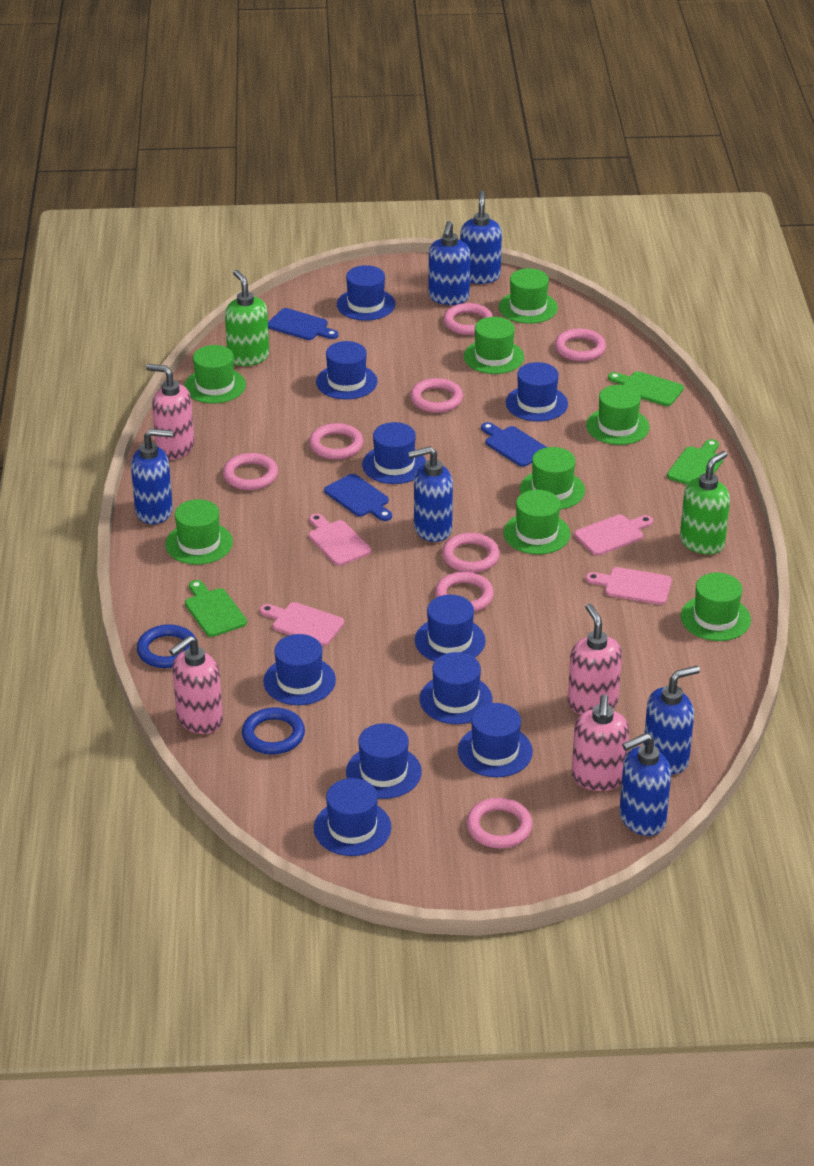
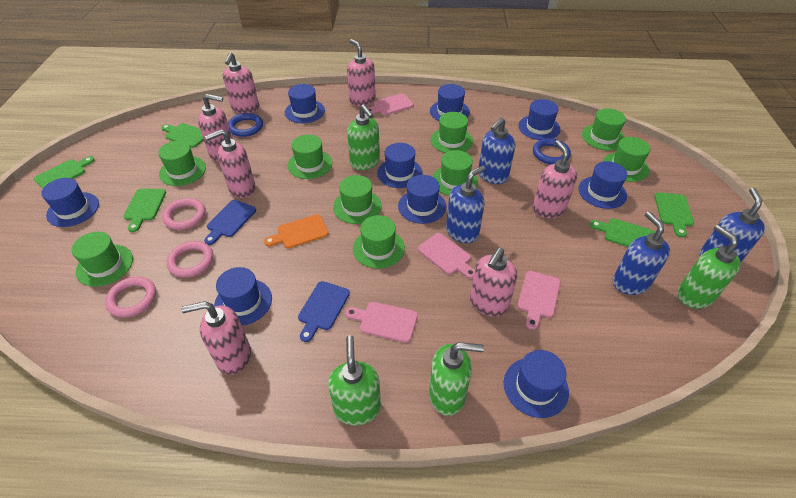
blue cutting board: [268,308,339,340] [324,474,392,521] [481,422,547,467] = 3 -> [204,200,256,245] [298,281,350,342] = 2
blue hat: [263,634,336,705] [314,778,391,856] [316,341,378,400] [337,265,395,321] [346,723,422,799] [362,422,426,484] [415,595,486,662] [420,652,493,724] [458,703,533,777] [506,362,568,422] = 10 -> [41,178,99,227] [214,267,272,326] [285,84,325,123] [377,143,423,188] [398,175,446,224] [430,84,470,121] [504,350,569,418] [518,99,561,140] [578,161,627,209] = 9
blue soap dispenser: [131,429,173,524] [408,446,453,542] [428,221,470,305] [460,191,502,284] [619,733,671,836] [643,666,700,774] = 6 -> [446,165,486,243] [479,117,515,184] [613,211,670,295] [700,188,765,263] = 4
green cutting board: [185,580,247,637] [608,371,684,406] [667,439,723,485] = 3 -> [34,156,95,189] [123,189,166,232] [161,123,204,148] [590,218,655,247] [654,192,694,237] = 5
green hat: [165,499,233,565] [184,345,246,404] [464,317,524,374] [499,268,558,324] [503,490,571,555] [520,447,585,509] [586,385,650,445] [681,573,751,641] = 8 -> [71,232,133,287] [158,141,206,186] [288,134,332,179] [333,175,382,224] [353,215,405,269] [431,112,473,153] [432,150,478,196] [582,108,626,150] [603,137,650,182] = 9
green soap dispenser: [225,270,269,366] [680,451,730,555] = 2 -> [328,335,381,425] [347,104,380,170] [429,342,484,416] [677,225,741,309] = 4
orange cutting board: none = 0 -> [264,214,329,249] = 1
pink ring: [223,453,278,490] [309,423,363,460] [410,378,463,413] [435,572,494,612] [442,533,500,573] [443,303,493,335] [466,798,533,849] [555,328,606,361] = 8 -> [105,276,156,318] [162,198,206,230] [166,241,213,278] = 3
pink soap dispenser: [146,364,194,460] [169,636,223,734] [568,604,622,714] [572,694,629,791] = 4 -> [181,301,251,375] [198,94,233,161] [205,129,255,198] [223,52,259,114] [347,39,376,106] [470,248,517,317] [533,140,577,218] = 7

